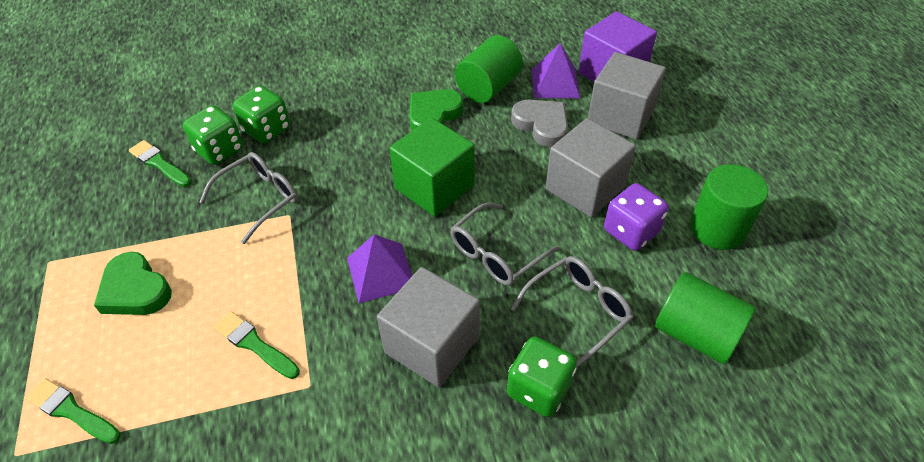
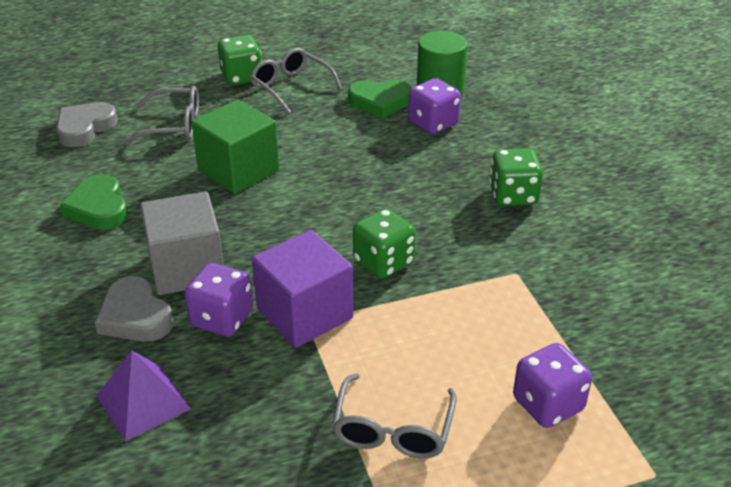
green brush: [25,378,121,444] [129,140,192,187] [214,311,300,379] = 3 -> none = 0
green cylinder: [455,35,523,103] [655,272,756,364] [690,164,768,250] = 3 -> [417,31,468,96] = 1
grey cube: [377,267,480,387] [546,118,636,218] [588,52,666,139] = 3 -> [140,191,224,295] = 1
grey heart: [511,100,568,147] = 1 -> [56,102,118,147] [95,276,174,342] = 2
purple dice: [604,183,668,251] = 1 -> [184,263,253,337] [408,78,461,135] [513,343,592,428] = 3
purple pyramid: [347,234,412,303] [532,43,580,98] = 2 -> [97,351,191,442] = 1

